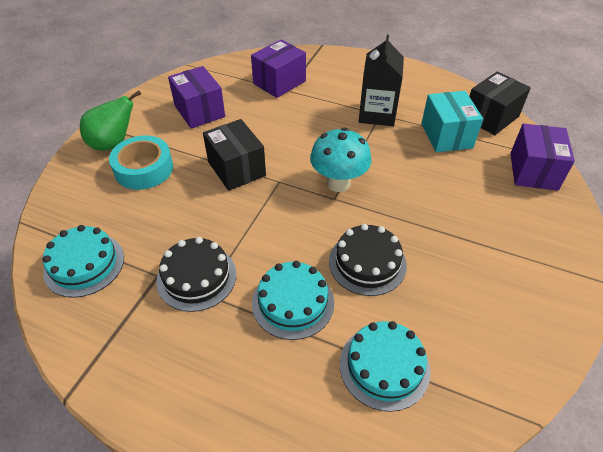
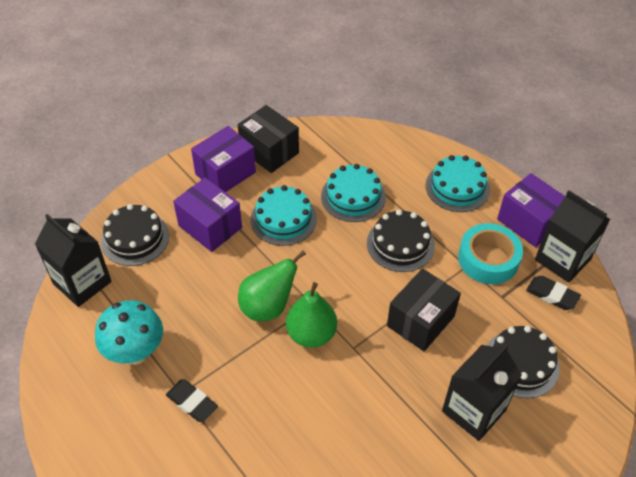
black cake: [156,237,236,312] [329,224,407,296] = 2 -> [101,204,169,266] [367,210,435,272] [487,326,560,398] = 3
black carton: [359,34,404,126] = 1 -> [35,214,112,307] [442,344,522,441] [535,190,610,283] = 3
black eraser: none = 0 -> [166,379,218,422] [526,276,581,310] = 2
green pear: [80,91,141,151] = 1 -> [238,251,306,321] [286,282,337,348] = 2
turquoise box: [421,91,483,152] = 1 -> none = 0

